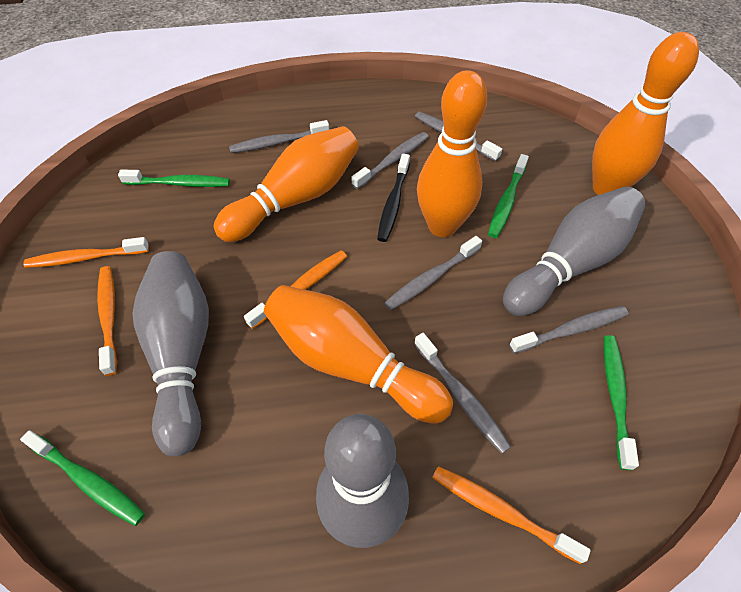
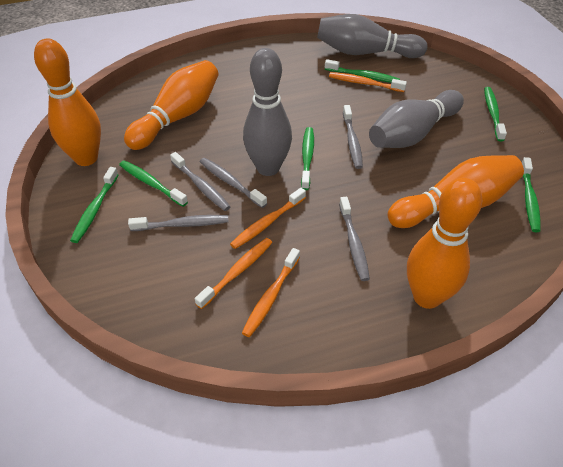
black toothbrush: [377,154,410,242] = 1 -> none = 0
green toothbrush: [20,430,145,526] [118,169,230,187] [488,154,529,238] [604,335,639,470] = 4 -> [70,167,119,243] [119,160,188,207] [301,127,314,190] [325,59,400,83] [484,87,507,142] [522,157,541,232] = 6
grey toothbrush: [229,120,329,153] [351,132,429,189] [384,236,482,310] [414,333,511,454] [415,112,502,161] [509,306,628,354] = 6 -> [128,215,229,231] [170,152,231,211] [200,158,267,208] [339,197,370,281] [343,105,363,169] = 5

